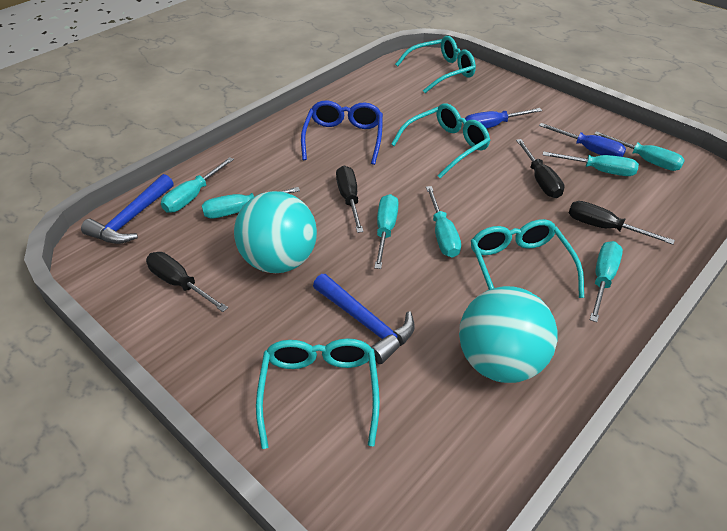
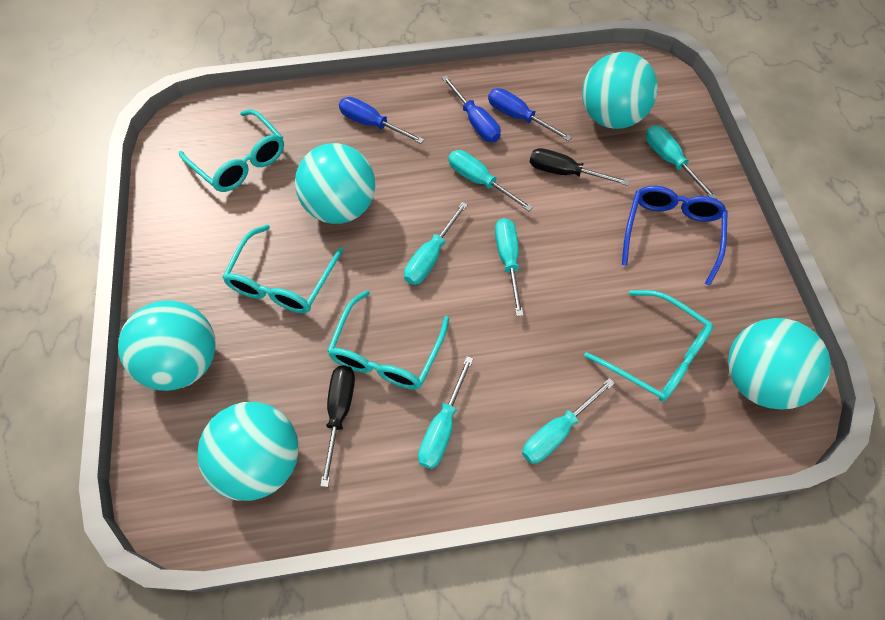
black screwdriver: [146,252,228,312] [336,166,364,233] [516,139,565,198] [569,201,675,245] = 4 -> [320,365,355,487] [530,148,630,186] = 2
blue hammer: [81,174,174,244] [313,274,415,364] = 2 -> none = 0
blue screwdriver: [465,108,542,129] [539,123,626,157] = 2 -> [339,97,424,144] [442,75,501,142] [488,88,572,141] = 3
turquoise ball: [234,191,317,273] [459,286,558,383] = 2 -> [118,300,216,391] [197,402,299,501] [295,143,375,224] [582,52,658,129] [728,318,831,410] = 5
turquoise screwdriver: [161,157,234,213] [202,187,300,219] [374,194,399,269] [426,186,461,258] [543,151,639,176] [590,241,623,322] [594,131,685,171] = 7 -> [404,202,468,285] [418,356,474,469] [448,150,533,211] [495,218,524,316] [522,378,615,464] [646,126,718,199] = 6

